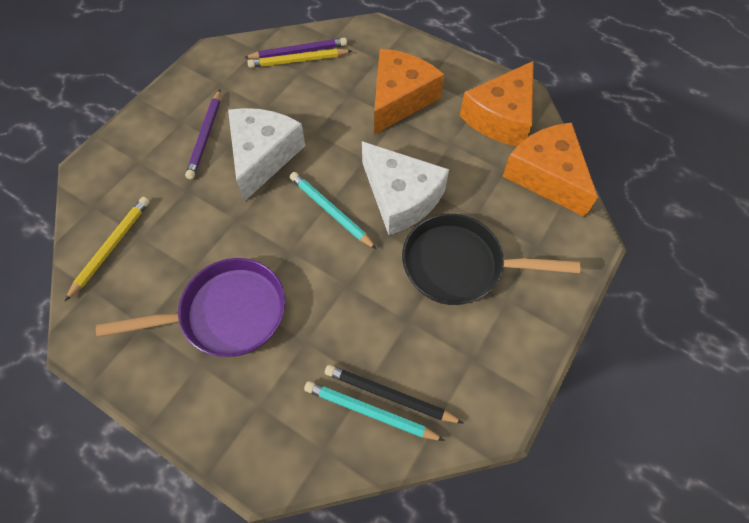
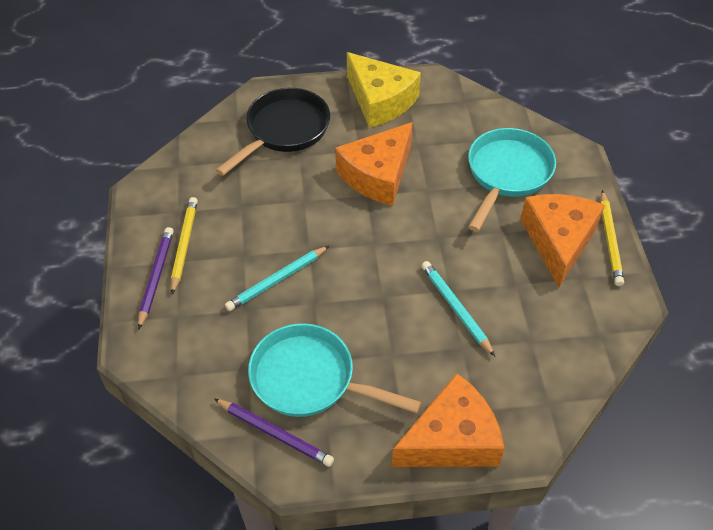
black pencil: [325,365,463,423] = 1 -> none = 0
purple pan: [96,258,285,357] = 1 -> none = 0
turquoise pan: none = 0 -> [248,323,422,417] [468,128,556,232] = 2
white cheese: [228,108,305,202] [362,141,449,235] = 2 -> none = 0
yellow cheese: none = 0 -> [347,52,421,128] = 1

